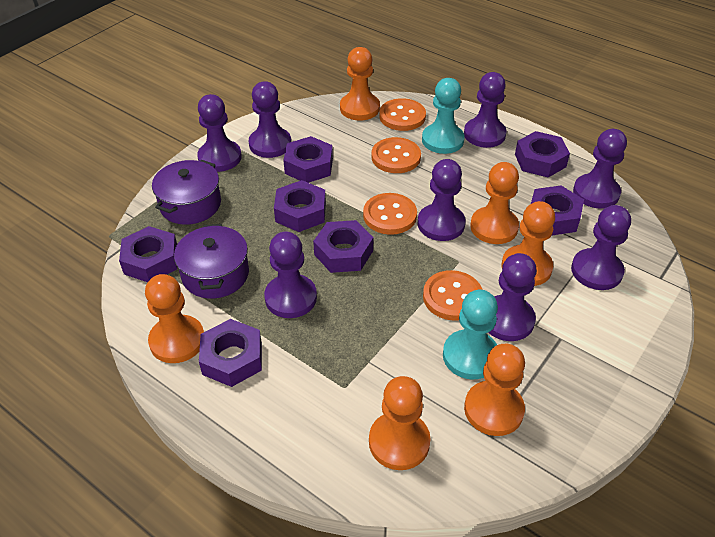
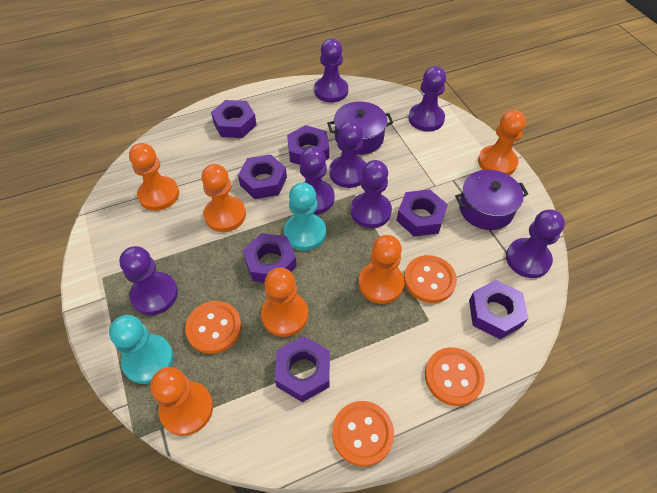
purple pawn: [197,94,242,172] [249,81,291,158] [264,231,317,318] [418,159,465,241] [464,72,506,148] [488,253,537,341] [571,205,631,290] [573,129,627,209] = 8 -> [119,246,178,315] [300,147,335,214] [314,39,348,103] [329,121,366,188] [350,160,392,228] [408,66,446,132] [506,209,565,278] = 7

